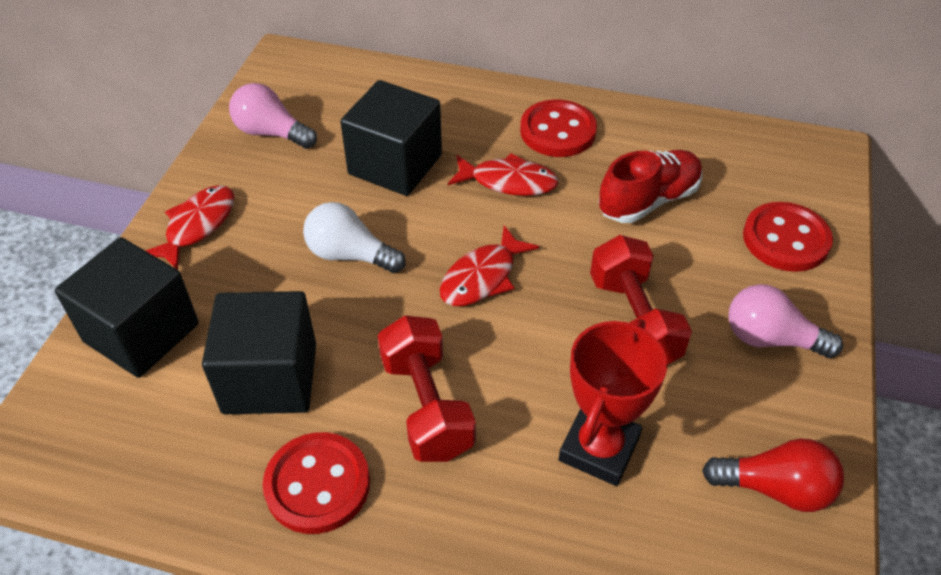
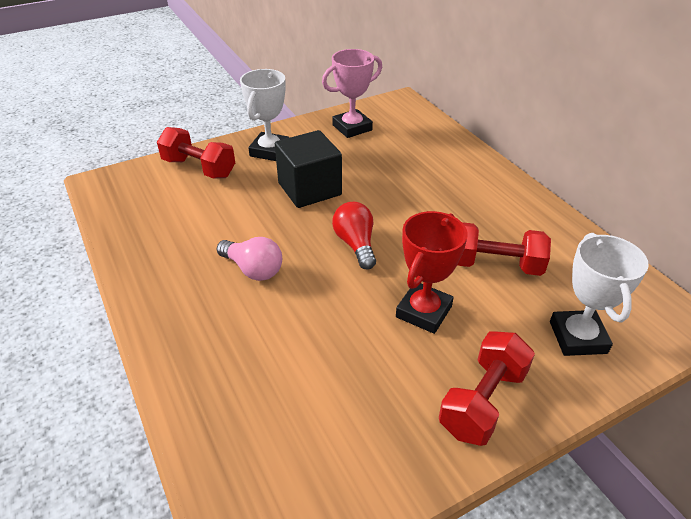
black cube: [55,237,199,378] [202,291,316,414] [340,80,442,196] = 3 -> [275,130,342,208] = 1
pink light bulb: [229,83,317,149] [728,284,843,358] = 2 -> [217,237,282,281] = 1
pink trophy: none = 0 -> [322,49,382,138] = 1
red button: [263,432,370,534] [520,99,597,157] [743,202,833,272] = 3 -> none = 0
red dumbbell: [378,315,476,462] [590,235,692,365] = 2 -> [157,127,235,179] [439,331,535,446] [457,222,551,276] = 3
red fish: [146,185,235,270] [440,225,539,306] [448,153,559,196] = 3 -> none = 0
red shoe: [599,150,702,223] = 1 -> none = 0
white light bulb: [303,202,406,273] = 1 -> none = 0
white trophy: none = 0 -> [240,69,289,161] [550,233,649,356] = 2

